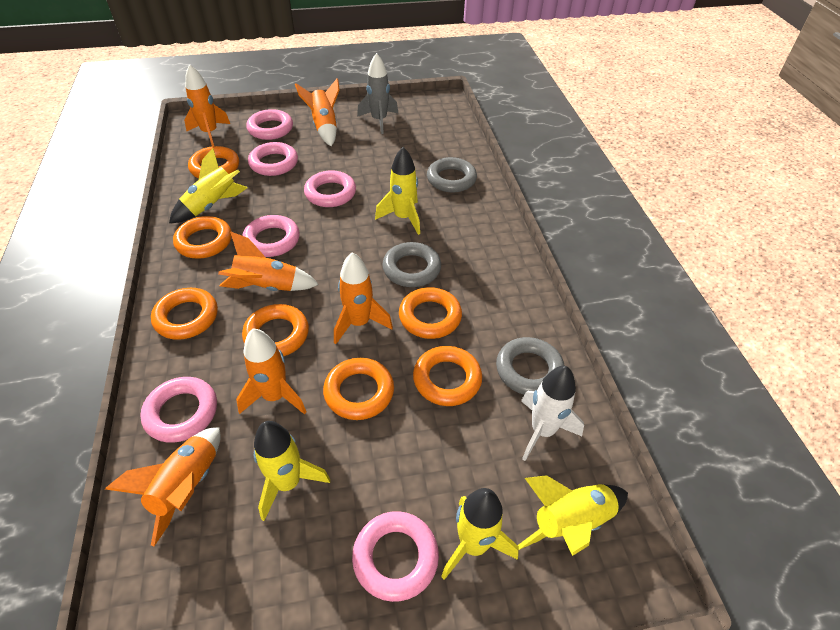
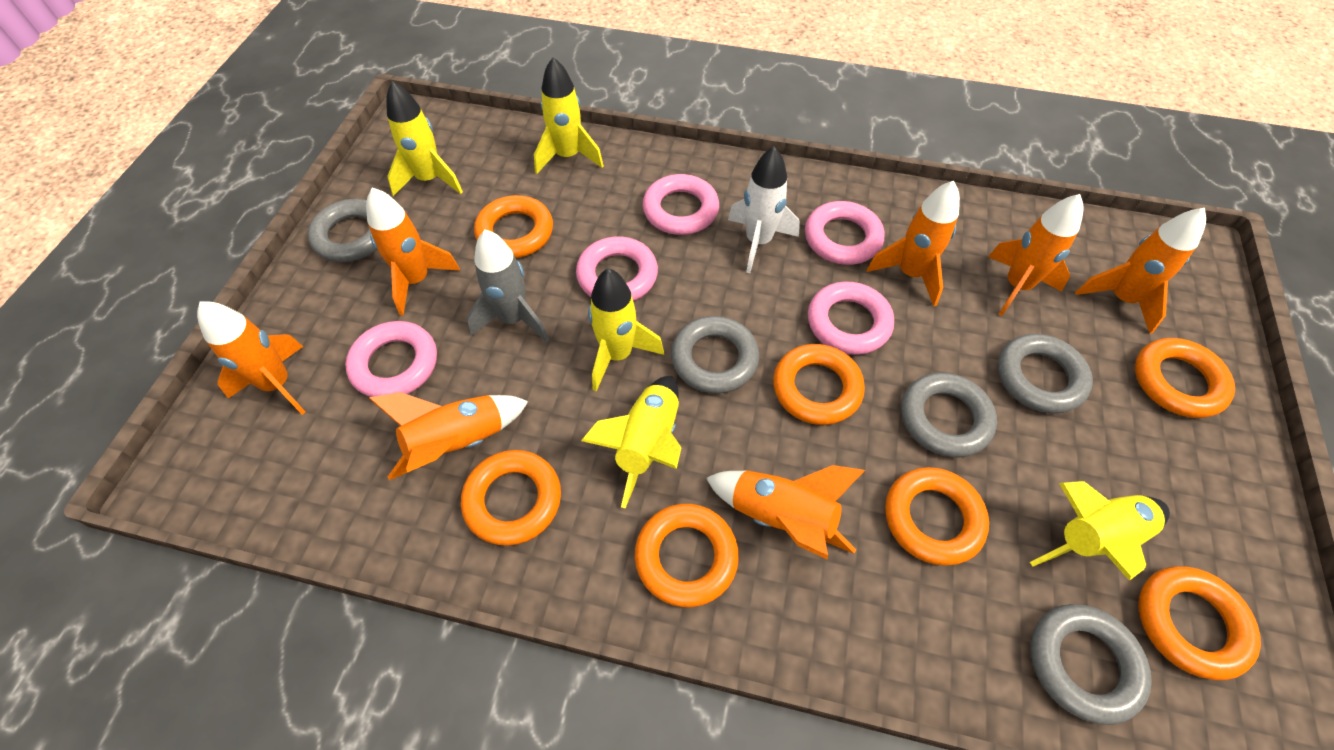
grey ring: [382,242,441,287] [427,157,477,193] [496,337,565,395] = 3 -> [308,199,377,262] [671,316,759,394] [901,373,997,457] [997,334,1093,414] [1030,604,1152,725] = 5
orange rocket: [105,427,221,546] [184,64,230,146] [218,231,319,291] [236,328,306,415] [295,78,340,146] [334,252,393,344] = 6 -> [197,301,306,415] [366,188,460,315] [369,392,528,480] [706,465,865,560] [867,181,960,306] [988,194,1084,316] [1075,208,1206,334] = 7
pink ring: [140,377,217,443] [242,215,300,257] [246,109,293,140] [248,142,298,176] [304,170,356,207] [352,511,439,602] = 6 -> [345,321,437,397] [576,237,658,301] [643,174,719,235] [805,201,884,265] [808,281,894,355] = 5

